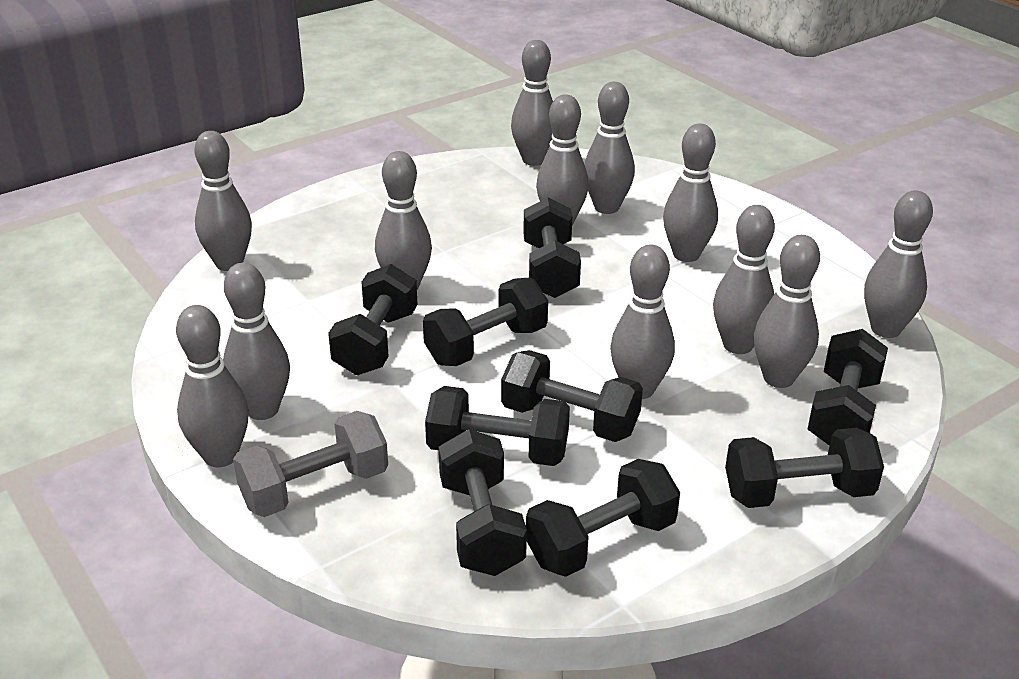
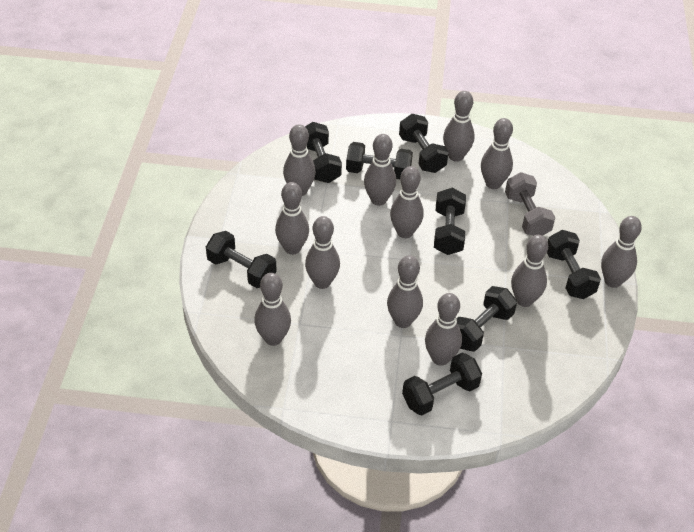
black dumbbell: [328,264,418,375] [423,277,548,366] [425,386,570,466] [439,429,527,576] [501,350,643,442] [523,197,581,298] [526,459,680,577] [725,428,884,508] [807,329,888,446] = 9 -> [206,231,277,288] [305,122,342,183] [346,142,413,179] [399,114,449,173] [402,353,482,416] [434,188,466,255] [456,286,517,352] [547,230,601,299] = 8

